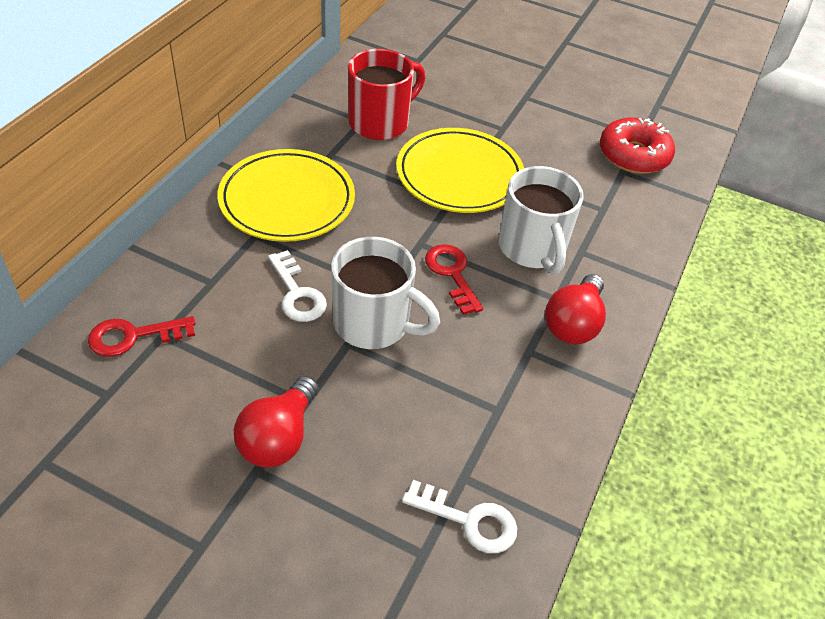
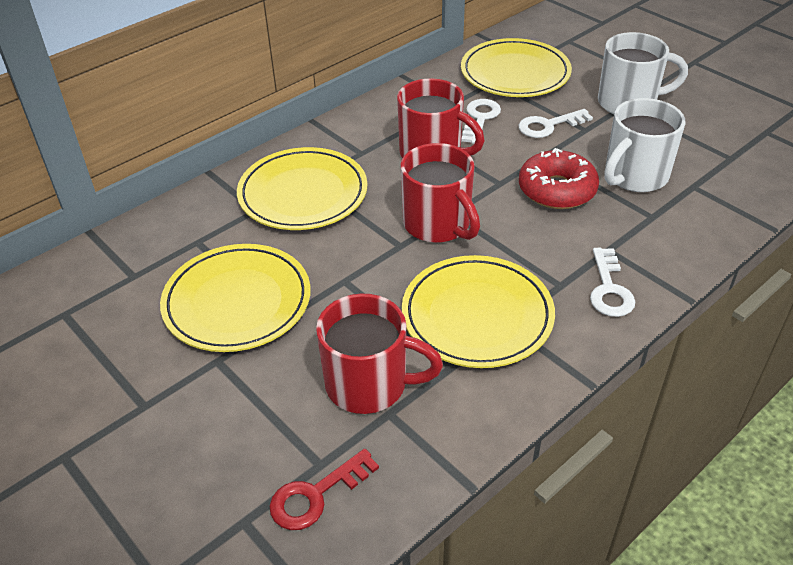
red key: [88,316,195,357] [425,244,483,315] = 2 -> [270,449,379,530] = 1
red light bulb: [234,376,318,468] [545,274,606,344] = 2 -> none = 0
red mug: [348,49,425,140] = 1 -> [316,294,443,414] [397,78,485,158] [401,143,480,243] = 3
white key: [268,250,327,322] [402,480,517,553] = 2 -> [461,99,501,144] [519,109,593,138] [590,248,635,317] = 3
yellow plate: [218,149,355,242] [396,128,524,213] = 2 -> [160,244,311,352] [237,147,367,230] [402,255,555,368] [461,38,572,97] = 4

